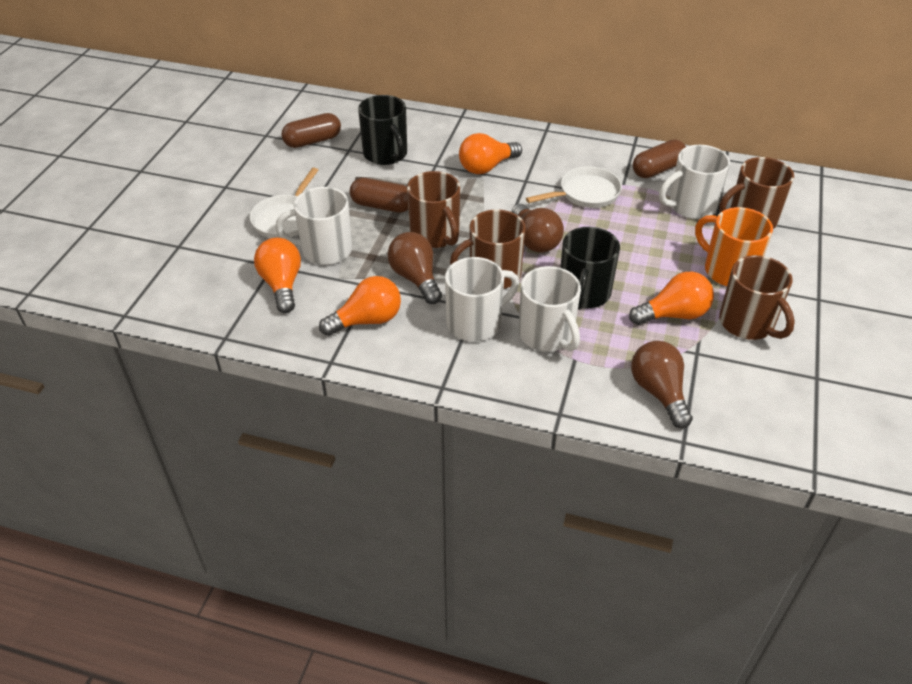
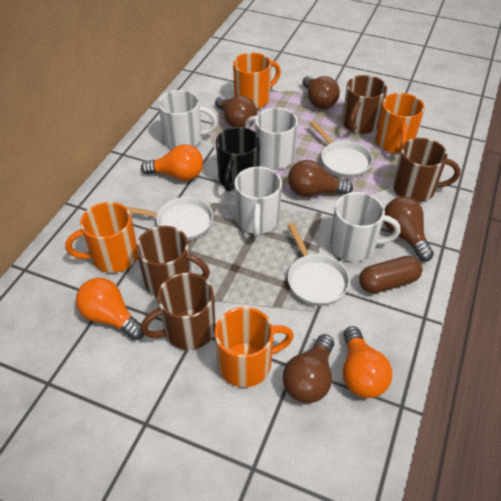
black mug: [358,95,407,165] [560,227,620,310] = 2 -> [216,127,260,191] = 1
brown capsule: [281,113,341,148] [350,178,409,213] [633,139,686,178] = 3 -> [359,256,422,293] = 1
brown light bulb: [387,232,442,304] [512,204,564,253] [631,341,693,428] = 3 -> [215,96,257,128] [283,334,334,403] [288,160,353,197] [302,76,340,109] [384,197,434,262] = 5
orange light bulb: [254,238,301,313] [319,276,401,336] [459,133,522,174] [629,271,714,325] = 4 -> [76,278,144,340] [141,144,203,181] [343,326,392,398] = 3
orange mug: [695,207,773,286] = 1 -> [65,202,138,273] [215,307,294,387] [233,53,281,109] [376,93,425,154] = 4
white pan: [250,168,318,238] [526,166,622,208] = 2 -> [126,197,213,241] [287,223,350,306] [310,121,373,178] = 3

